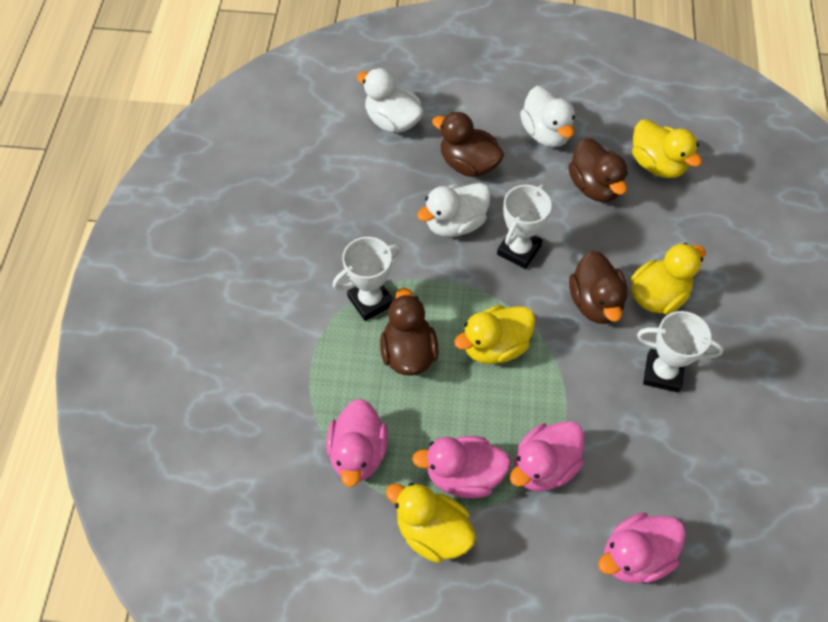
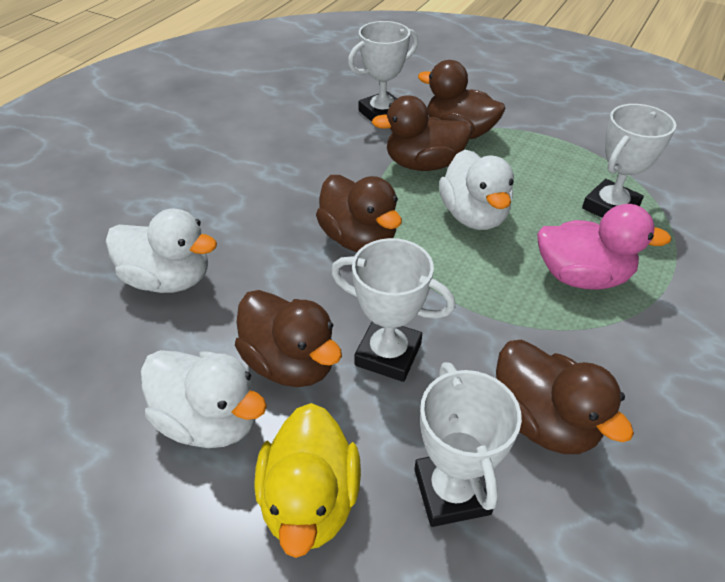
brown duck: [380,288,439,375] [432,112,504,177] [568,138,628,203] [569,251,627,324] = 4 -> [235,290,342,387] [316,175,402,252] [372,95,472,171] [418,60,505,139] [496,340,634,454] = 5
pink duck: [326,399,388,487] [412,436,511,498] [510,421,584,491] [598,512,686,583] = 4 -> [537,204,672,290] = 1
white trophy: [332,237,403,321] [497,185,552,269] [637,311,724,393] = 3 -> [331,238,455,382] [348,21,418,122] [415,362,522,527] [582,104,676,218] = 4
yellow duck: [386,483,476,563] [454,305,536,364] [631,243,706,314] [632,119,702,178] = 4 -> [255,403,361,558] = 1

